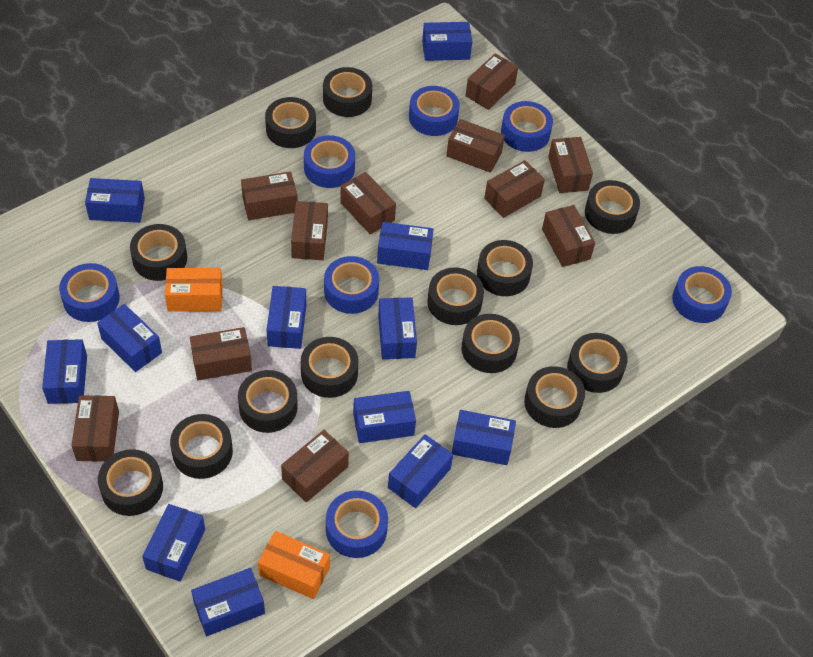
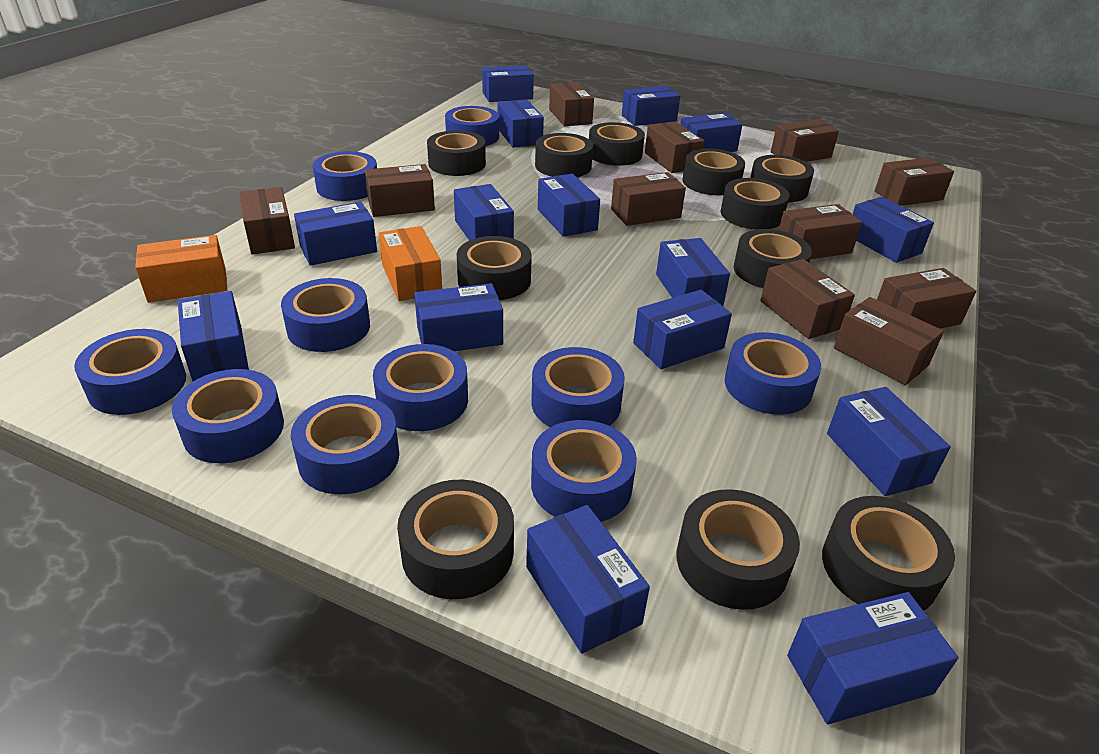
black tape: [98,449,163,516] [130,224,187,281] [170,414,233,479] [238,370,298,433] [265,97,316,148] [301,337,359,398] [323,67,372,117] [427,267,484,325] [462,314,520,373] [477,240,533,296] [524,366,585,428] [567,333,628,393] [585,180,640,234] = 13 -> [397,480,514,599] [427,130,486,176] [457,236,532,300] [535,133,593,177] [589,122,645,166] [676,489,800,610] [682,148,745,195] [721,178,789,230] [734,229,812,288] [750,155,814,202] [822,496,955,611] = 11
blue box: [42,339,87,404] [85,178,145,223] [97,304,162,372] [142,504,205,582] [191,568,265,636] [267,286,306,349] [353,391,416,443] [377,222,434,270] [378,297,417,359] [388,434,453,508] [422,22,472,61] [452,410,516,465] = 12 -> [178,291,249,381] [294,202,377,266] [414,283,503,351] [454,184,514,240] [482,65,534,102] [497,99,544,148] [526,505,650,654] [538,174,600,237] [622,86,680,126] [633,290,732,369] [656,238,730,306] [680,113,743,152] [787,592,958,725] [827,387,951,496] [852,197,934,263] = 15
blue tape: [59,263,120,322] [304,135,355,188] [324,256,379,314] [326,490,388,558] [409,86,460,136] [501,101,553,152] [672,266,732,323] = 7 -> [74,329,186,415] [172,369,284,463] [281,278,370,352] [291,395,399,494] [313,151,377,201] [373,344,468,431] [445,106,499,146] [531,347,625,427] [531,420,637,522] [725,332,821,415] = 10

